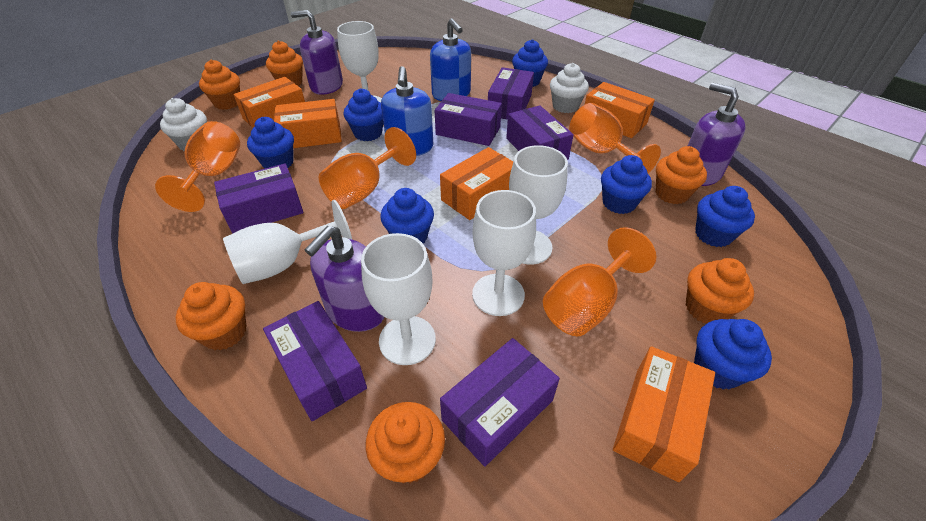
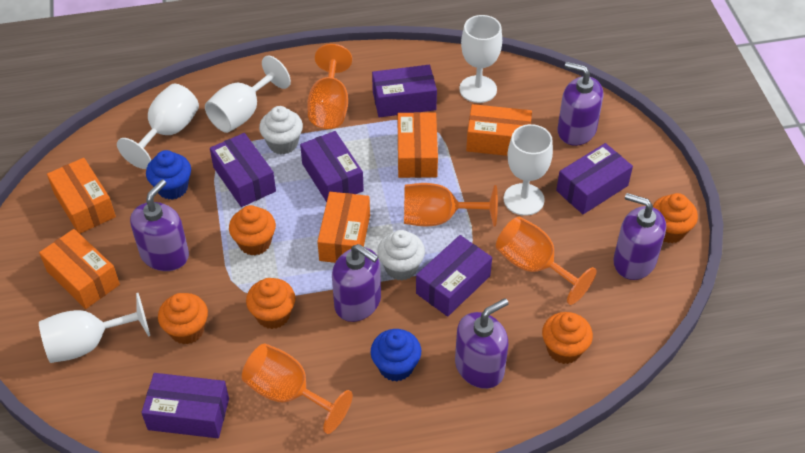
blue cupcake: [247,117,294,169] [344,88,383,141] [380,188,434,243] [512,39,548,87] [601,155,652,214] [694,319,772,389] [695,186,755,247] = 7 -> [146,150,191,200] [371,329,421,381] = 2
blue soap dispenser: [381,66,433,156] [430,18,471,101] = 2 -> none = 0
orange cupcake: [175,282,247,350] [199,60,240,110] [266,41,303,86] [366,402,445,484] [656,146,707,204] [686,258,754,323] = 6 -> [158,293,208,344] [229,205,276,256] [246,278,295,329] [542,312,593,364] [653,193,698,243] = 5
purple soap dispenser: [291,10,343,95] [305,226,385,332] [688,83,746,186] = 3 -> [130,179,189,271] [332,244,381,322] [455,298,509,389] [557,62,603,146] [613,193,666,280] = 5

